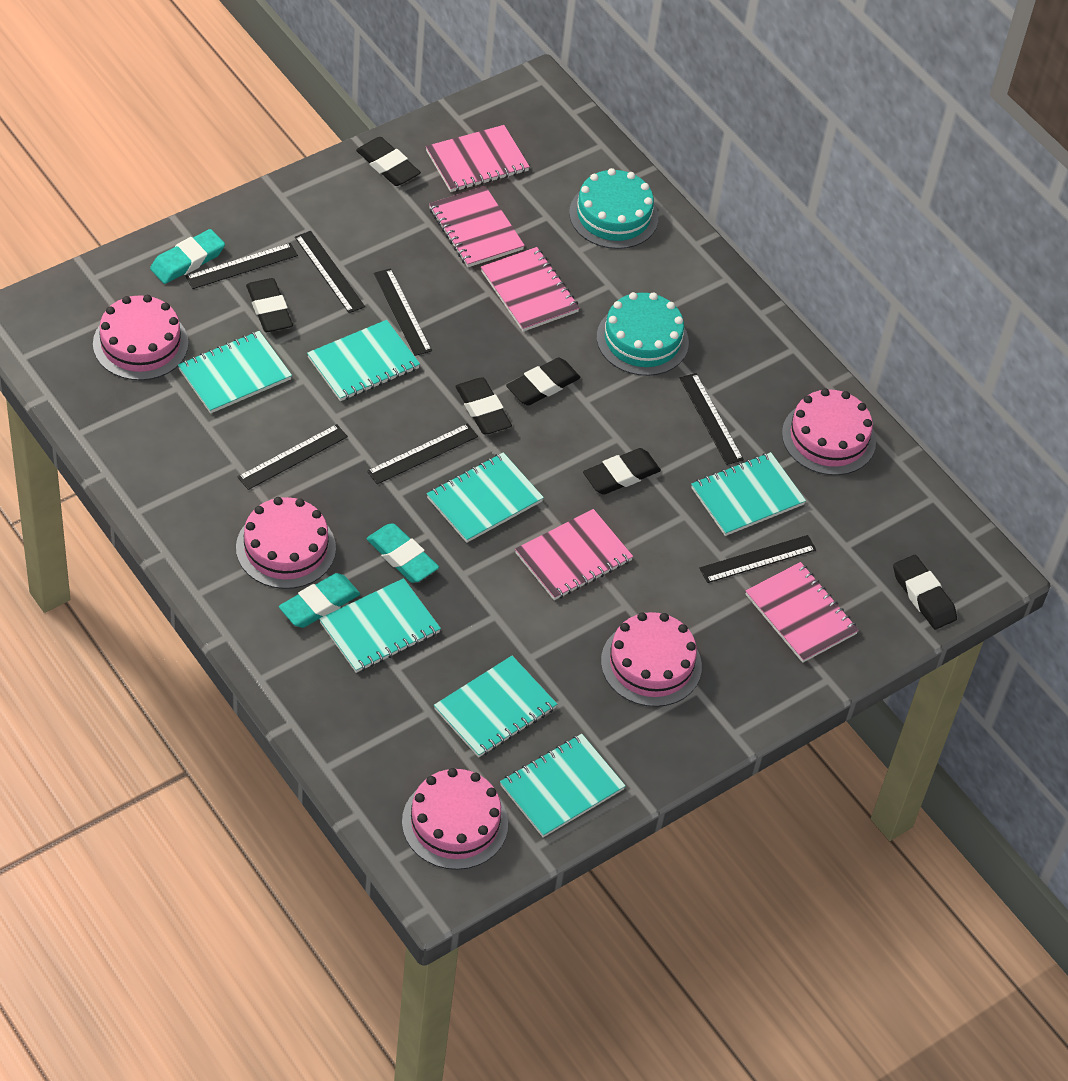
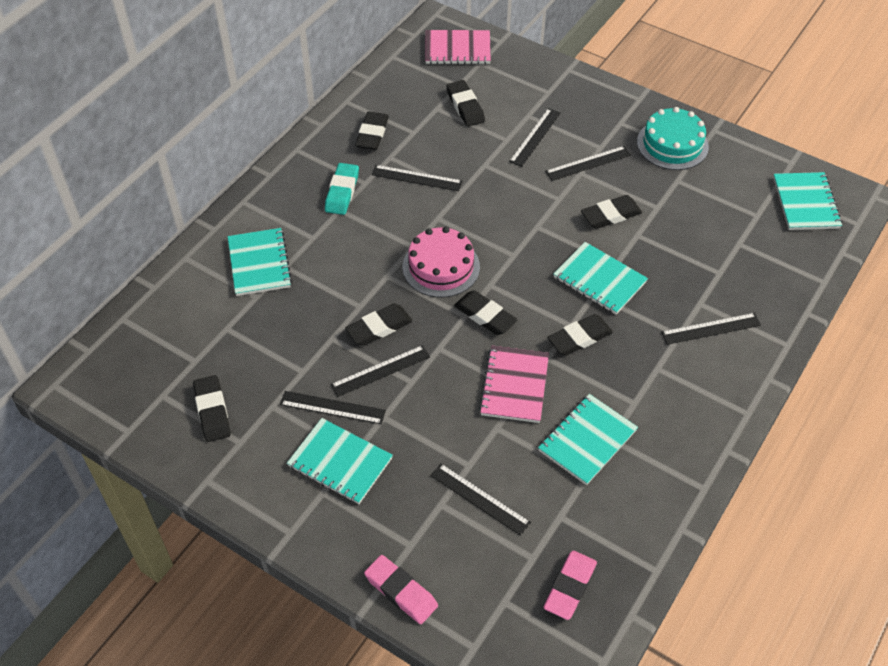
black eraser: [246,278,293,332] [356,137,421,186] [455,377,512,435] [506,357,581,406] [583,448,661,495] [893,555,957,629] = 6 -> [193,375,231,442] [345,304,412,346] [355,112,389,150] [446,80,485,127] [454,291,518,335] [547,314,613,356] [581,195,642,229] = 7
pink cake: [93,295,188,380] [236,497,336,589] [402,768,508,870] [601,612,702,707] [782,388,876,475] = 5 -> [403,227,480,297] = 1
pink eraser: none = 0 -> [364,555,438,624] [543,551,597,620] = 2
pink notebook: [426,125,530,192] [429,186,525,267] [481,247,580,332] [515,509,633,600] [746,562,859,663] = 5 -> [425,30,491,64] [479,346,549,423] = 2
turquoise cake: [569,168,658,249] [597,292,689,376] = 2 -> [637,107,709,170] = 1
turquoise eraser: [150,229,225,284] [279,573,360,628] [366,523,439,583] = 3 -> [325,163,359,215] = 1
turquoise notebook: [178,331,292,414] [307,320,420,401] [319,578,441,673] [427,452,544,543] [434,656,557,758] [500,734,626,838] [691,452,806,536] = 7 -> [228,228,292,296] [287,418,393,504] [538,394,638,485] [553,242,648,315] [773,172,842,230] = 5

